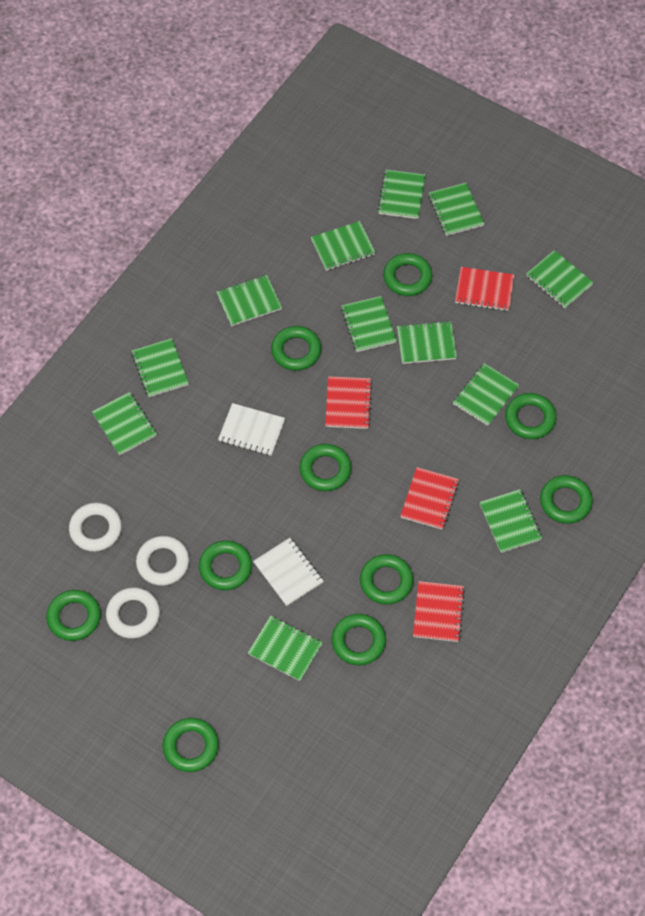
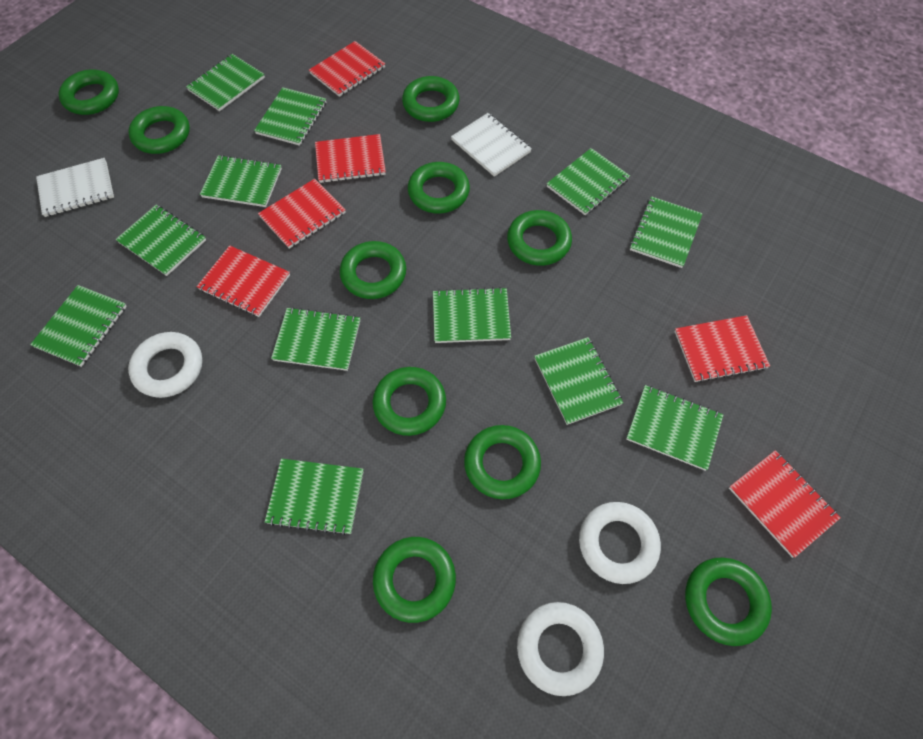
red notebook: [325,376,372,429] [400,467,459,530] [413,581,465,642] [455,267,514,311] = 4 -> [197,245,290,317] [258,179,346,249] [309,41,385,97] [315,134,386,183] [674,315,770,382] [729,450,841,558] = 6

